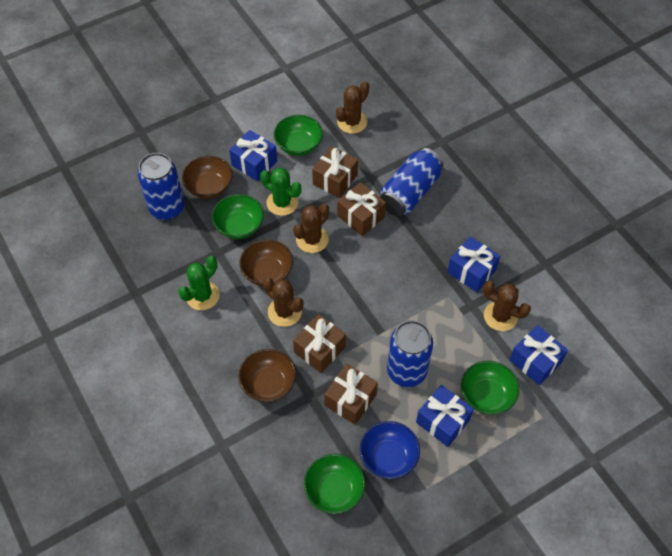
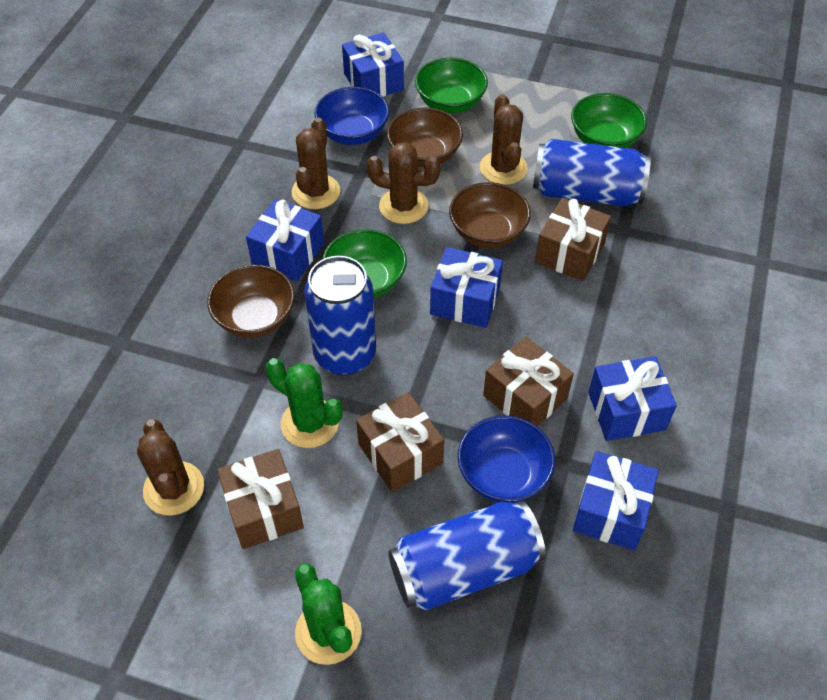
blue bowl: [360,421,420,479] = 1 -> [314,87,389,145] [458,415,555,503] = 2
blue gift: [229,130,277,181] [416,385,474,447] [447,236,500,292] [509,325,568,385] = 4 -> [246,199,324,282] [342,32,404,97] [430,247,503,328] [573,451,659,551] [588,356,677,441] = 5
green bowl: [212,194,264,239] [274,115,323,156] [304,454,365,514] [461,361,519,415] = 4 -> [323,229,407,298] [415,58,488,113] [571,93,647,148] = 3

